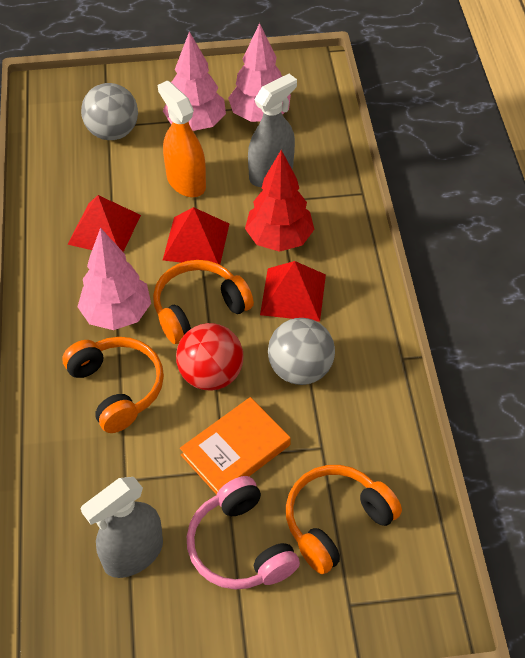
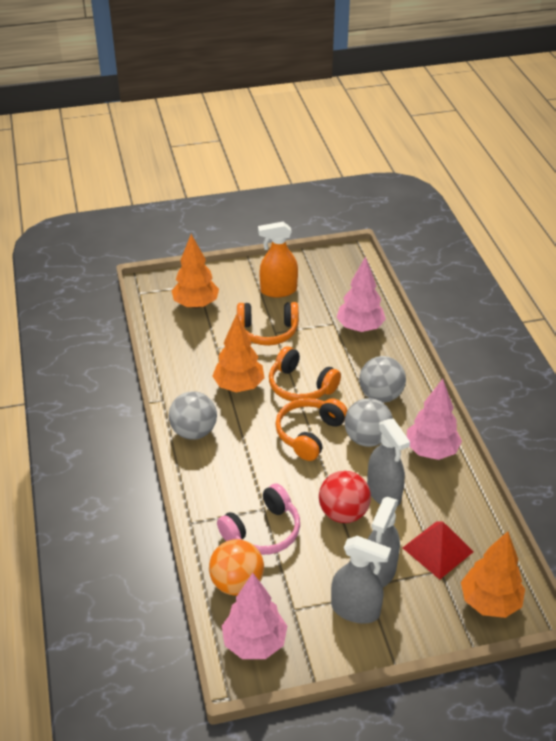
grey ball: [81,83,138,140] [268,318,335,385] = 2 -> [169,391,217,440] [344,398,393,447] [359,356,406,403] = 3
grey spray bottle: [80,477,163,578] [248,74,297,187] = 2 -> [331,536,391,624] [367,419,410,506] [368,497,400,587] = 3
orange ball: none = 0 -> [209,539,264,596] = 1
orange book: [180,397,291,495] = 1 -> none = 0
orange tree: none = 0 -> [171,234,219,308] [212,314,264,392] [461,531,525,618] = 3
red pyramid: [67,195,141,252] [163,207,229,265] [260,261,326,322] = 3 -> [403,521,474,580] = 1
red tree: [245,150,315,252] = 1 -> none = 0

